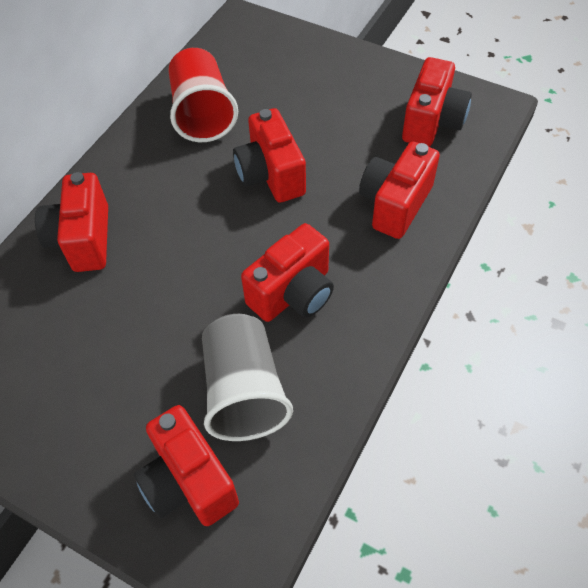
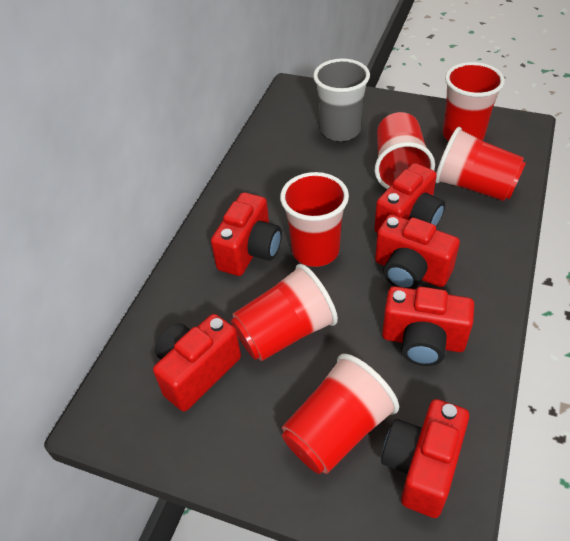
red cup: [168,48,238,142] = 1 -> [231,264,338,361] [280,172,349,267] [282,354,399,474] [375,112,435,189] [435,127,526,201] [443,62,505,141] = 6

